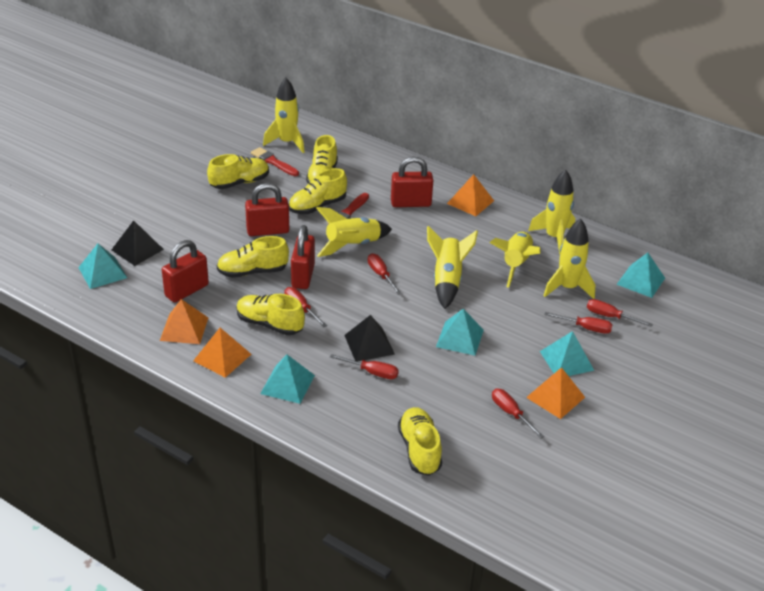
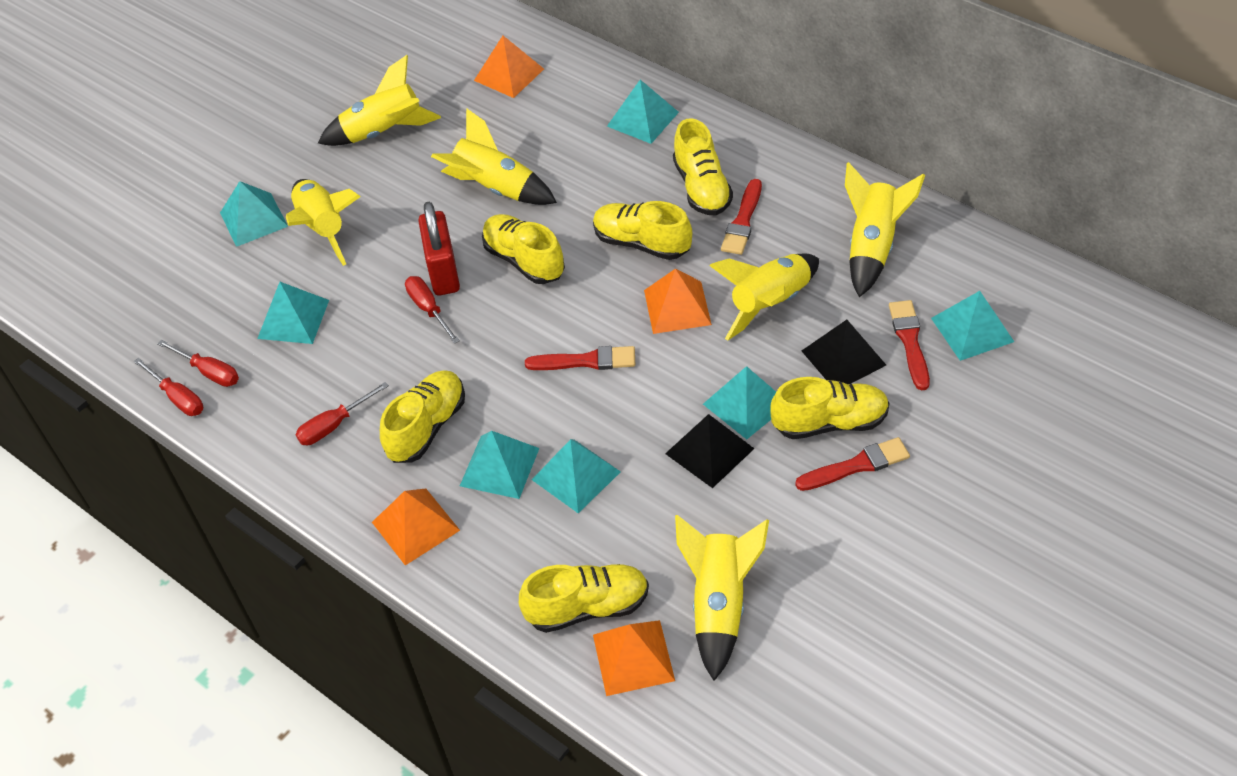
red brush: [251,147,299,176] [327,193,369,224] = 2 -> [525,346,635,370] [721,179,762,255] [795,437,910,491] [889,300,930,390] = 4
red padlock: [162,240,209,303] [245,183,289,236] [291,225,315,289] [391,157,433,207] = 4 -> [418,202,460,296] = 1
red screwdriver: [285,287,327,327] [330,354,399,379] [368,253,402,295] [492,389,544,438] [544,312,613,334] [587,299,653,327] = 6 -> [134,358,203,416] [157,340,239,387] [295,382,389,445] [405,276,460,344] = 4
turquoise pyramid: [78,243,127,289] [260,355,315,404] [436,309,484,356] [540,331,594,376] [616,253,665,298] = 5 -> [220,181,288,247] [257,282,329,344] [460,431,539,499] [532,439,621,513] [607,80,679,144] [703,366,776,440] [931,291,1014,361] = 7

